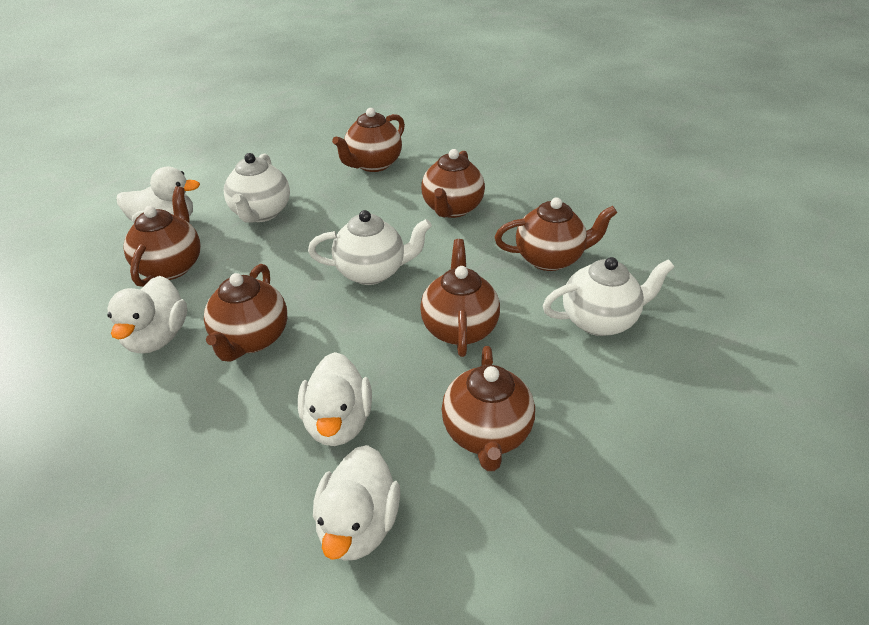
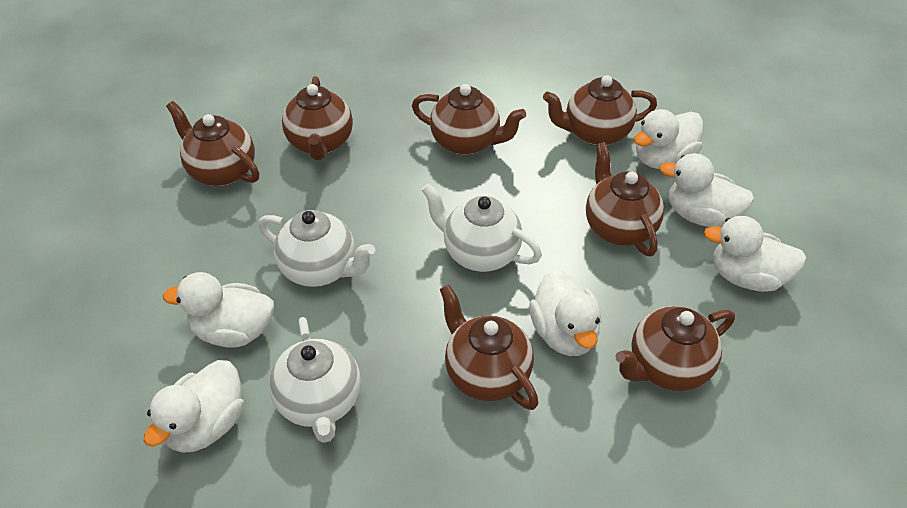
white duck: [107,276,187,353] [116,167,200,222] [298,352,372,446] [313,445,400,561] = 4 -> [144,360,244,453] [163,272,274,348] [529,269,602,356] [634,109,703,169] [659,153,754,227] [703,216,807,292] = 6

